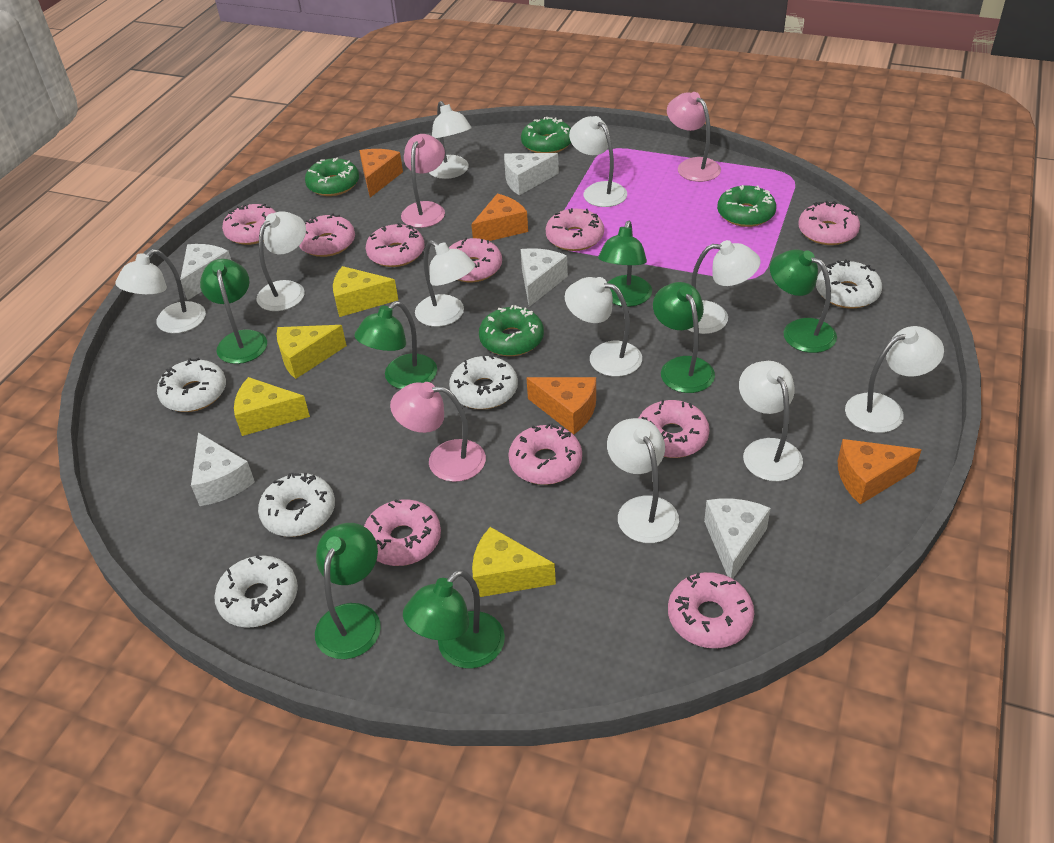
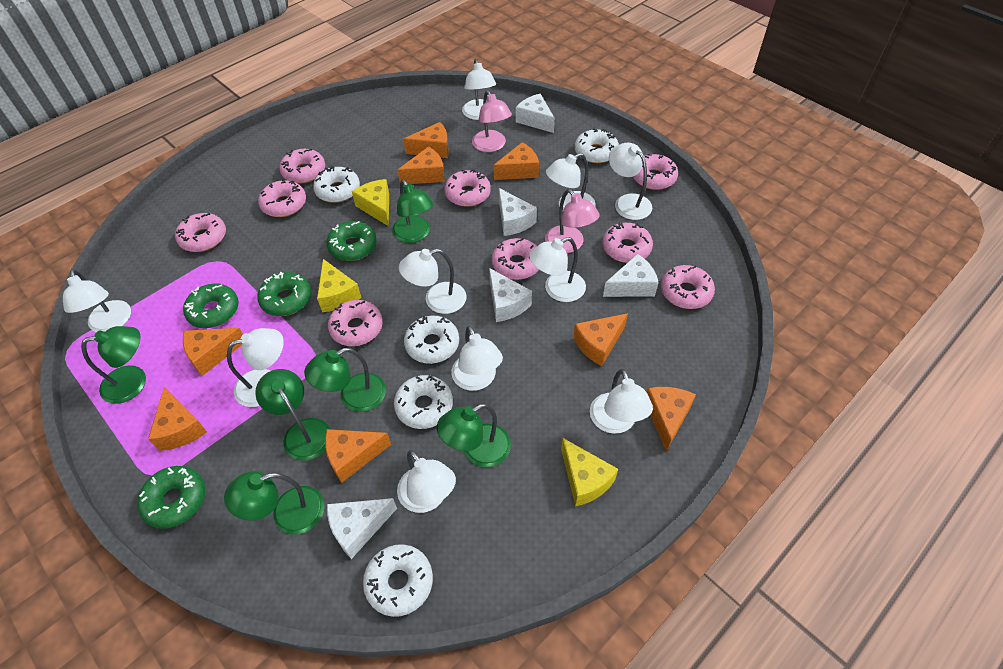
green lamp: [200,259,267,364] [315,523,381,659] [355,301,437,389] [403,570,505,669] [598,221,652,307] [653,282,715,393] [770,249,837,353] = 7 -> [81,326,146,404] [224,471,324,534] [255,369,330,461] [304,348,386,412] [392,179,433,243] [437,403,511,467] = 6
orange cheese: [359,149,403,197] [471,194,528,241] [526,377,596,434] [838,439,922,505] = 4 -> [148,387,207,451] [183,328,243,376] [325,429,391,483] [398,146,445,184] [403,122,449,158] [493,142,539,180] [573,313,628,366] [647,387,696,452] = 8
pink donut: [222,203,275,245] [299,213,355,257] [364,499,441,566] [366,223,425,267] [449,238,502,282] [508,423,582,485] [546,208,604,251] [639,400,710,458] [668,572,754,648] [798,201,860,245] = 10 -> [175,213,226,252] [258,179,306,217] [280,149,325,183] [328,300,383,346] [444,169,491,207] [492,238,539,280] [602,223,653,263] [633,154,678,190] [661,265,715,309] = 9
pink lamp: [390,382,486,482] [401,134,445,228] [667,92,721,182] = 3 -> [472,90,512,152] [545,189,600,253] = 2
yellow cheese: [234,377,310,436] [277,325,347,379] [333,266,398,317] [472,527,556,597] = 4 -> [317,259,362,312] [352,179,389,226] [561,438,618,507] = 3

